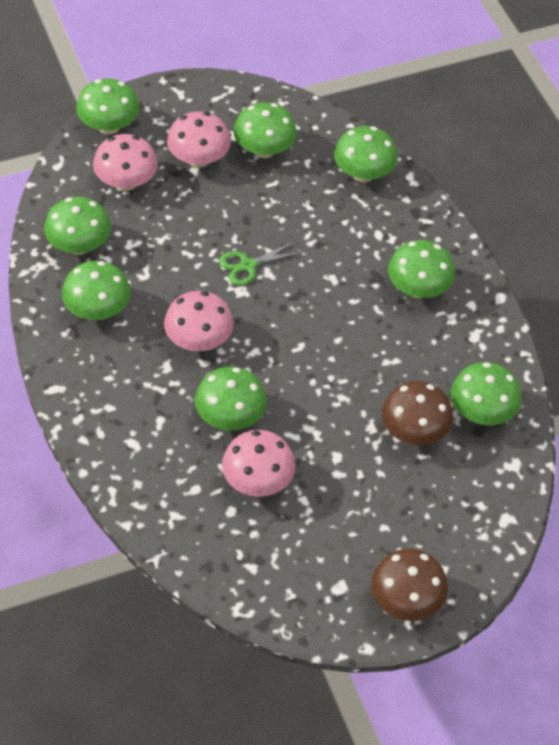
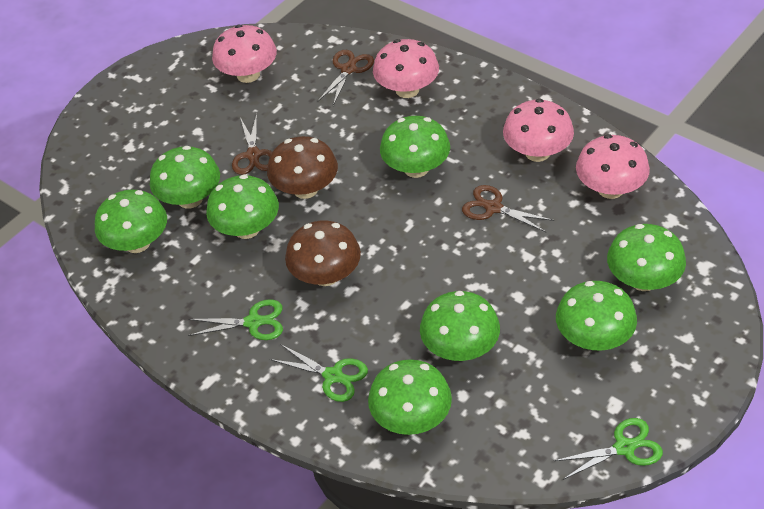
brown scissors: none = 0 -> [232,114,272,175] [318,50,374,106] [462,185,554,232] = 3
green scissors: [219,241,303,286] = 1 -> [188,299,283,340] [270,344,368,402] [554,418,663,480] = 3

